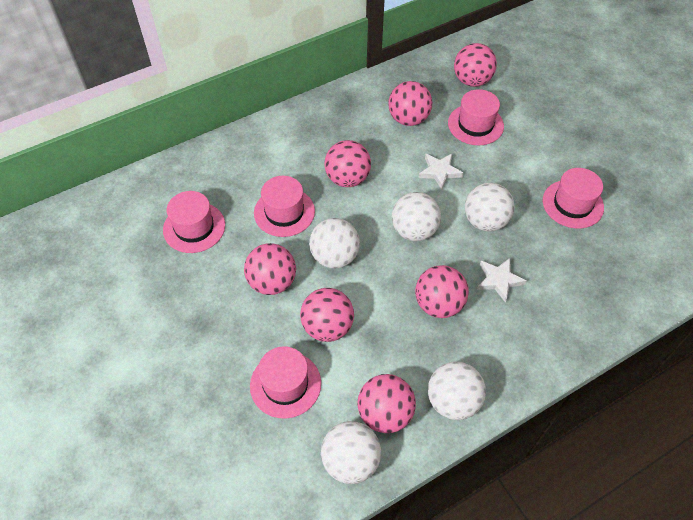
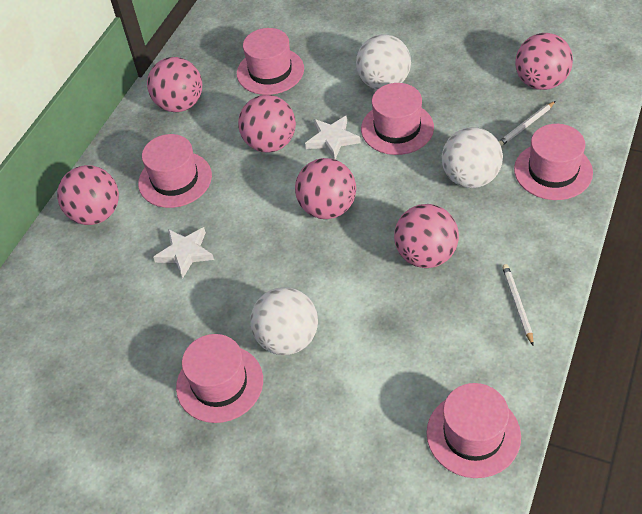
pink ball: [244,243,296,295] [300,288,354,342] [324,140,371,187] [358,374,416,433] [388,81,433,126] [415,265,469,318] [454,43,497,87] = 7 -> [57,165,119,225] [147,57,202,112] [238,95,296,152] [295,158,356,219] [394,204,459,268] [515,33,573,90] = 6
pink hat: [163,191,225,253] [250,346,321,418] [254,176,315,237] [448,89,504,145] [543,168,604,229] = 5 -> [138,134,212,208] [176,334,263,423] [237,28,304,95] [361,83,434,155] [427,383,521,478] [514,124,593,200] = 6
white ball: [309,218,360,268] [321,421,381,484] [392,192,441,241] [428,362,486,420] [465,183,515,232] = 5 -> [250,287,318,355] [356,34,411,90] [442,127,503,188] = 3
white pencil: none = 0 -> [499,101,556,147] [502,264,534,345] = 2

